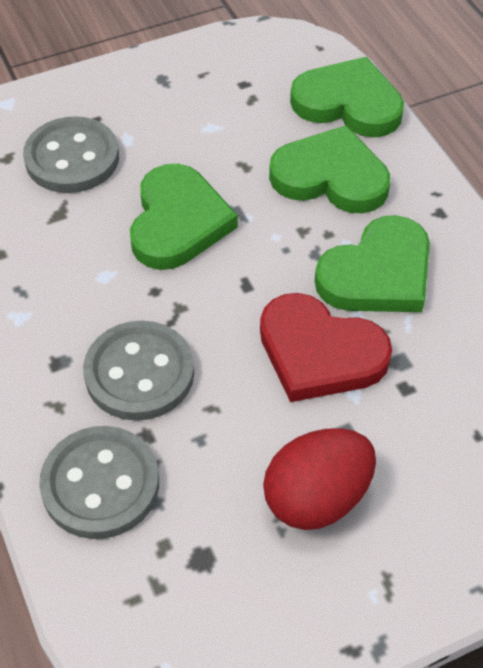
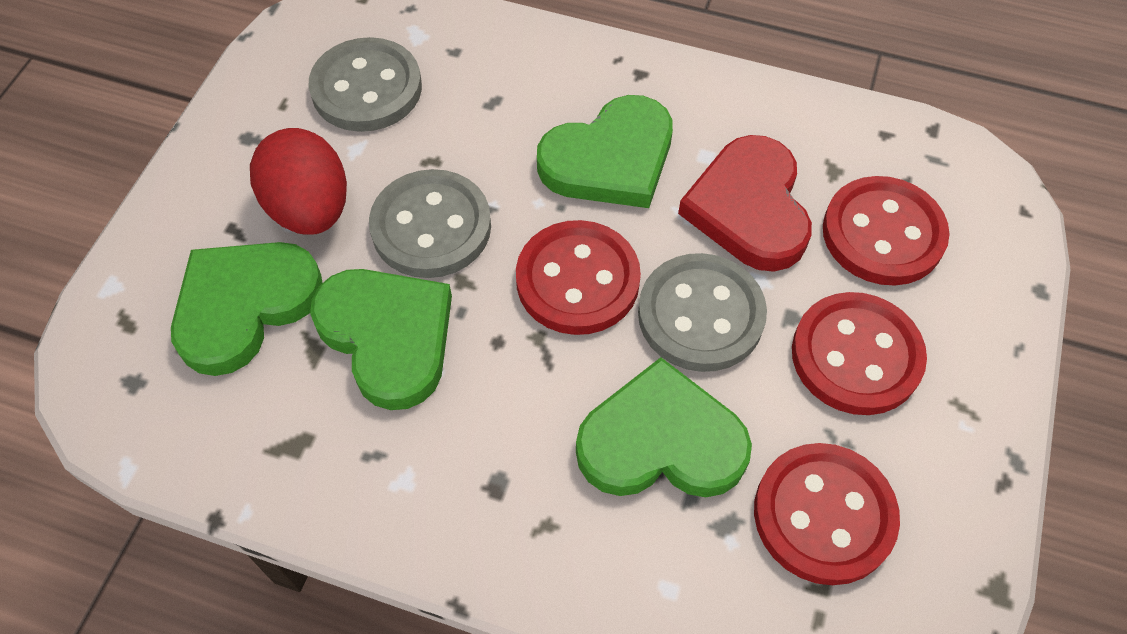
red button: none = 0 -> [516,220,641,335] [754,443,900,585] [792,292,927,415] [823,176,950,286] = 4

